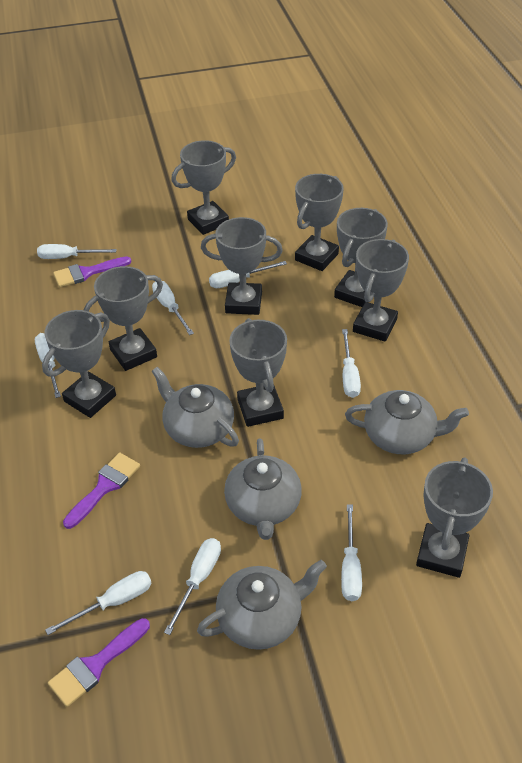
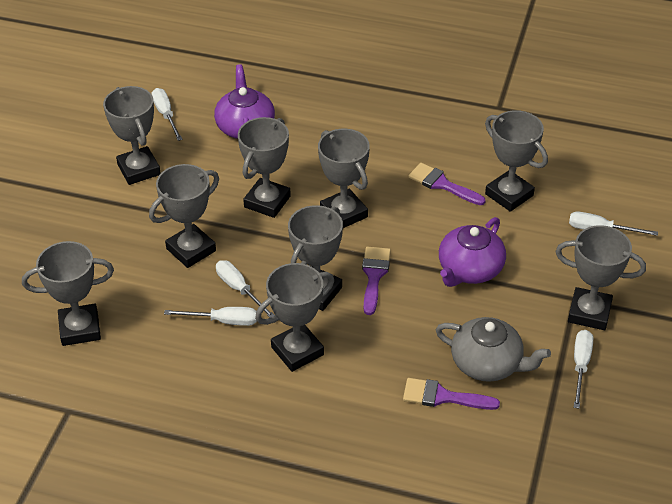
grey teapot: [152,367,239,448] [197,560,327,650] [224,438,302,540] [345,390,469,454] = 4 -> [436,317,551,382] = 1
purple teapot: none = 0 -> [214,64,275,139] [439,217,506,287] = 2
white screwdriver: [35,333,61,398] [37,244,117,259] [45,571,152,635] [152,281,194,335] [164,538,221,635] [209,261,287,288] [341,504,362,601] [342,329,361,398] = 8 -> [152,88,183,141] [164,307,257,326] [216,260,275,318] [569,212,658,236] [574,330,593,409] = 5

